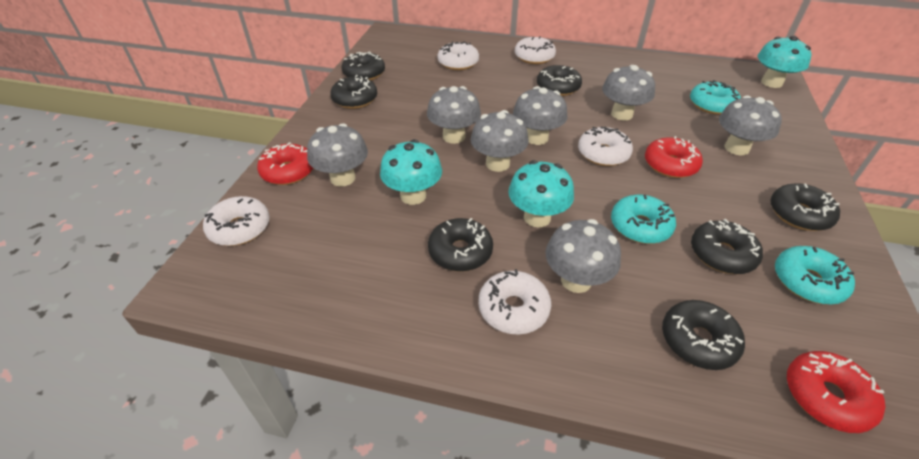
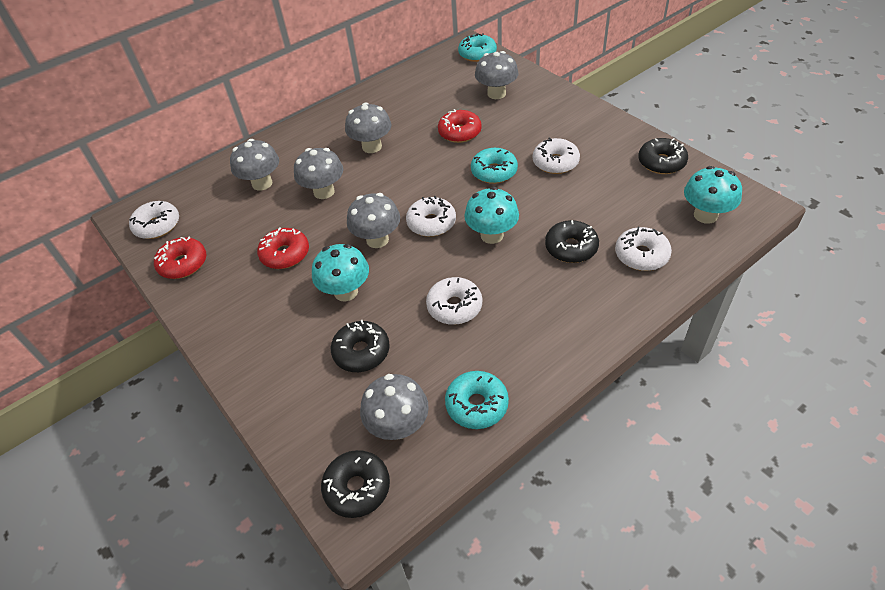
black donut: [330,75,377,109] [342,51,385,80] [428,218,493,272] [537,65,582,96] [662,300,745,370] [691,219,763,274] [770,183,840,231] = 7 -> [321,450,390,518] [331,320,390,372] [545,220,599,263] [638,138,688,174] = 4
grey mushroom: [307,123,368,187] [427,86,481,144] [471,110,528,172] [513,86,567,145] [545,219,621,293] [602,65,655,120] [719,95,782,156] = 7 -> [230,139,279,191] [294,148,343,199] [345,102,392,153] [347,193,400,248] [360,374,429,440] [475,51,519,99] = 6

